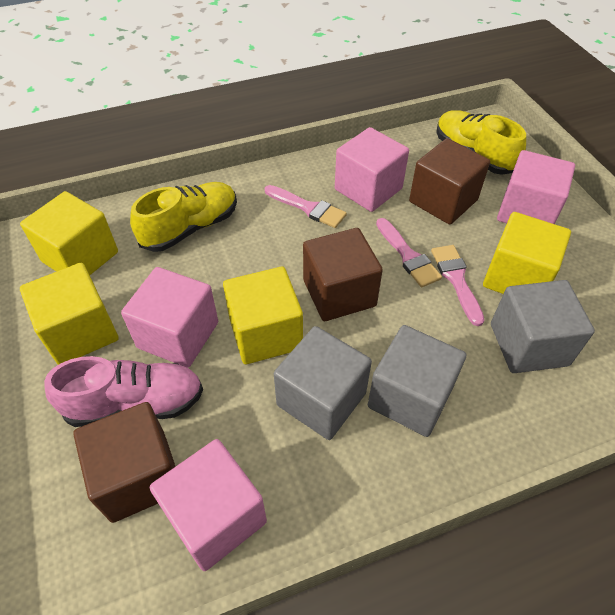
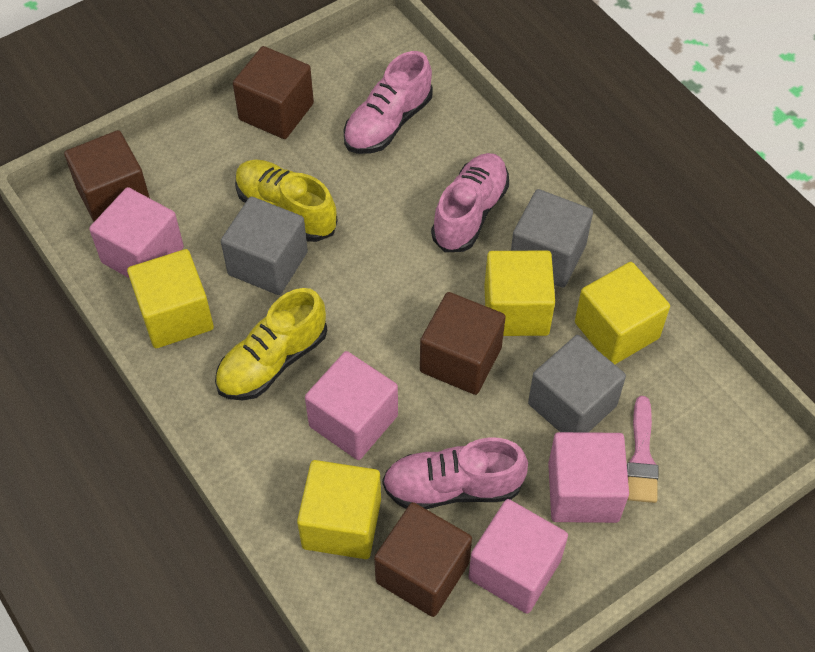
brown cube: [73,402,176,523] [303,228,383,321] [409,138,490,225] = 3 -> [64,130,150,222] [233,46,314,139] [374,502,472,617] [420,292,506,395] = 4
pink brush: [265,185,347,228] [376,218,442,287] [431,245,484,326] = 3 -> [627,396,658,503] = 1
pink shoe: [44,356,203,427] = 1 -> [344,51,433,154] [382,438,528,509] [431,153,509,252] = 3

